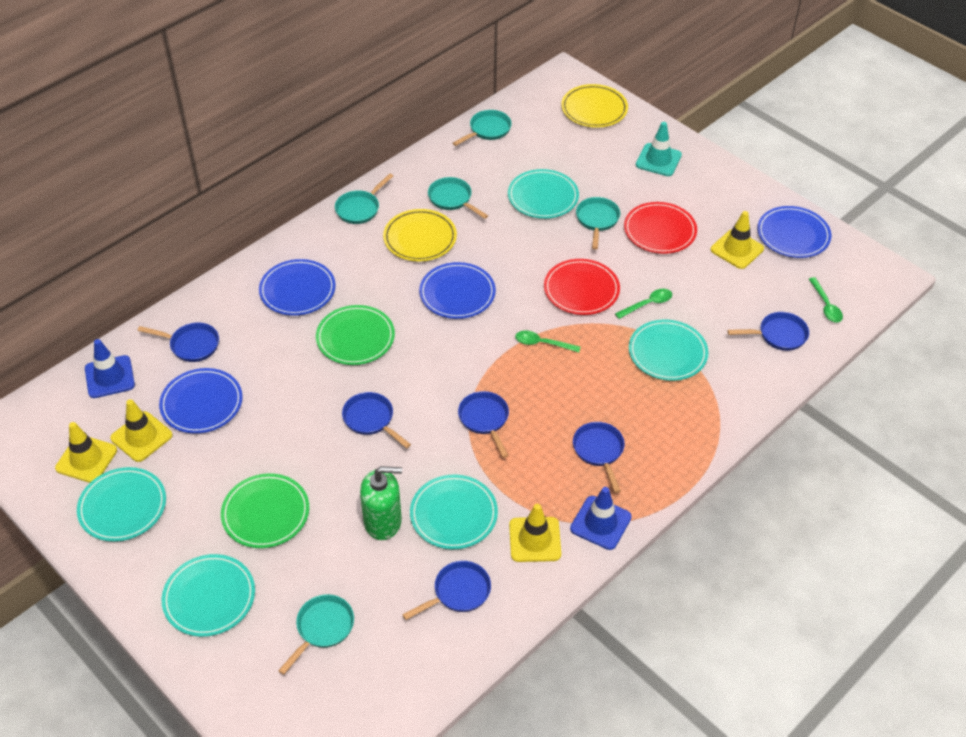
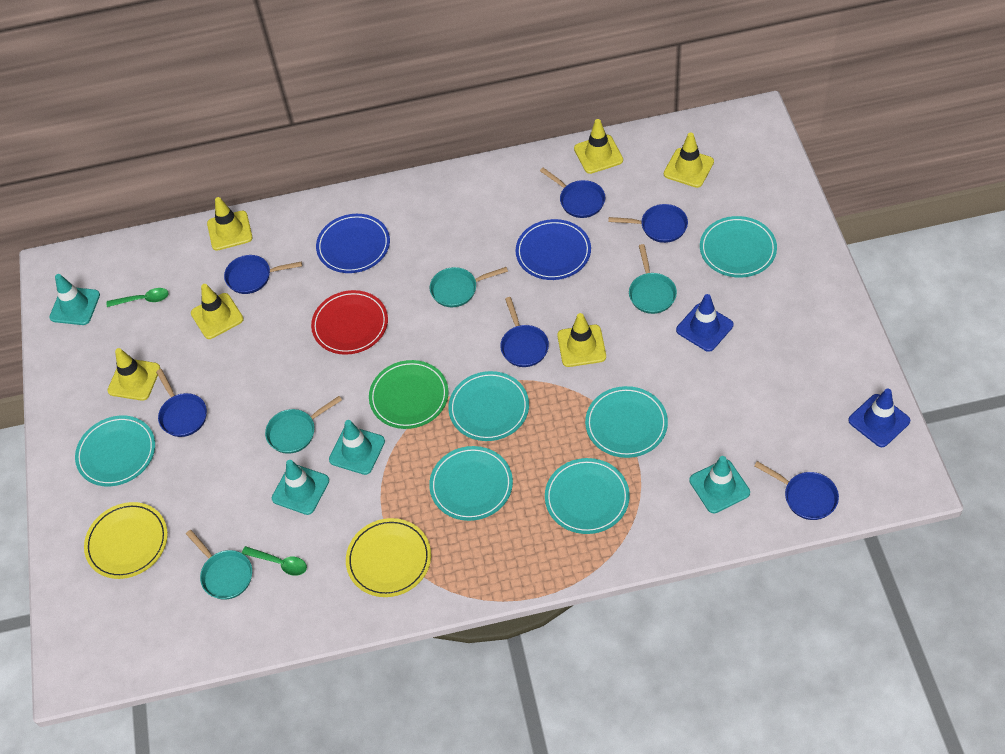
blue plate: [159,368,243,434] [259,259,336,316] [419,262,496,319] [757,206,831,258] = 4 -> [316,214,390,273] [515,219,591,280] = 2
green plate: [221,473,309,548] [316,305,395,365] = 2 -> [369,360,449,429] = 1
green soap dispenser: [360,466,402,540] = 1 -> none = 0
green spoon: [515,330,580,353] [615,289,672,319] [809,277,843,322] = 3 -> [107,288,169,307] [242,546,307,576] = 2
red plate: [544,259,620,315] [624,202,697,254] = 2 -> [311,290,388,355] = 1
turquoise pan: [278,594,354,675] [335,173,393,224] [428,177,488,219] [453,110,512,146] [576,197,620,250] = 5 -> [186,530,252,600] [265,396,342,454] [430,267,508,307] [629,244,677,314] = 4
turquoise plate: [77,467,166,542] [162,554,255,637] [410,475,498,549] [508,169,579,219] [629,319,708,381] = 5 -> [75,416,155,486] [429,446,513,521] [448,371,529,441] [545,458,630,534] [585,386,668,458] [700,216,777,278] = 6
turquoise traffic cone: [636,122,682,176] = 1 -> [49,274,100,325] [272,460,329,515] [329,420,385,475] [689,456,750,513] = 4
yellow traffic cone: [55,422,117,483] [110,399,173,462] [509,504,561,562] [711,211,764,269] = 4 -> [107,348,160,401] [191,284,244,339] [207,197,253,251] [557,313,606,367] [574,119,623,174] [664,132,714,188] = 6

